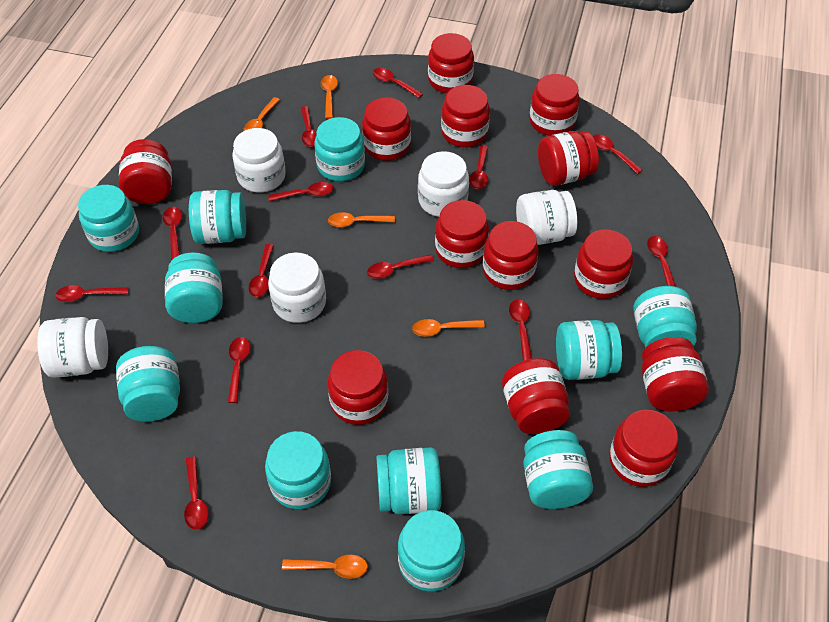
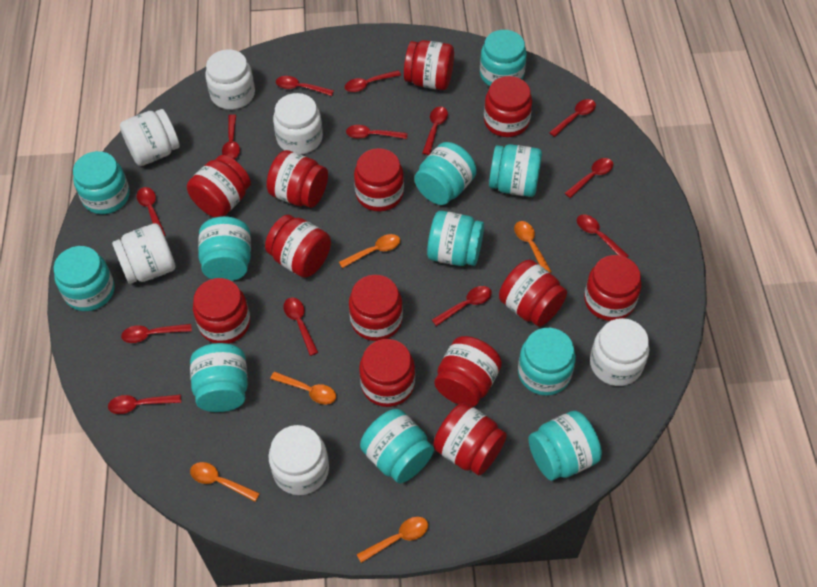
white jar: [37,317,108,378] [232,128,286,192] [268,252,326,323] [418,151,469,217] [516,190,577,245] = 5 -> [112,223,176,284] [120,109,180,166] [205,50,255,110] [269,425,329,495] [273,93,323,154] [590,318,649,386] = 6

